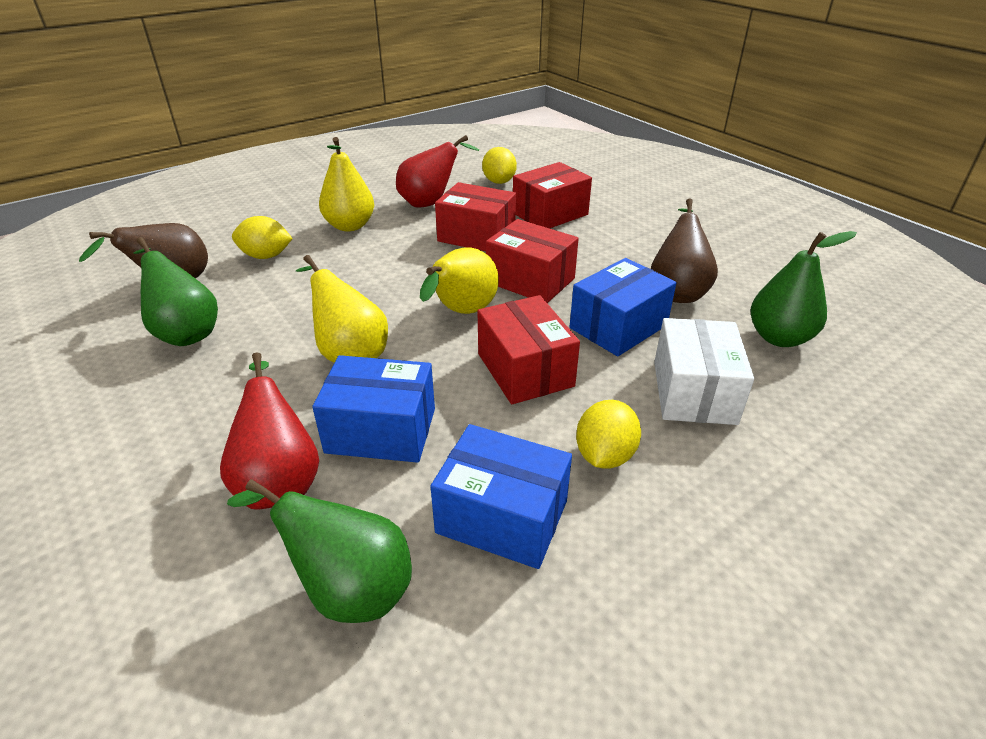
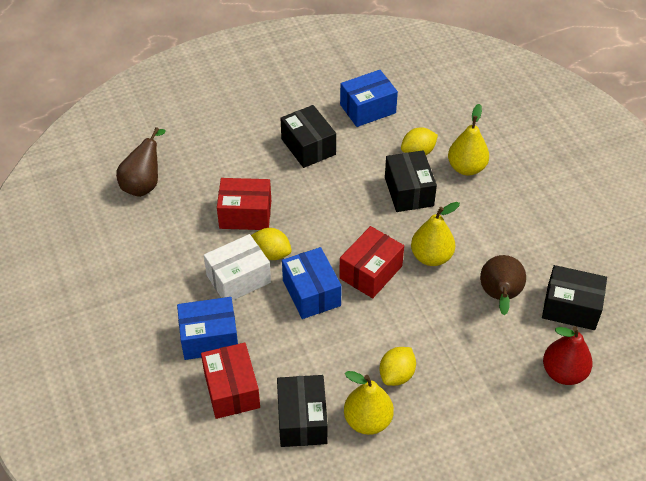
black box: none = 0 -> [277,375,328,447] [280,105,336,168] [385,150,437,212] [542,265,607,330] = 4
green pear: [134,237,218,346] [227,479,412,623] [750,231,857,347] = 3 -> none = 0
red box: [435,182,516,251] [477,295,580,404] [486,219,579,303] [513,162,592,228] = 4 -> [201,342,260,419] [217,178,271,230] [339,226,404,298] = 3
red pear: [220,353,319,510] [396,135,479,208] = 2 -> [543,326,593,385] = 1

